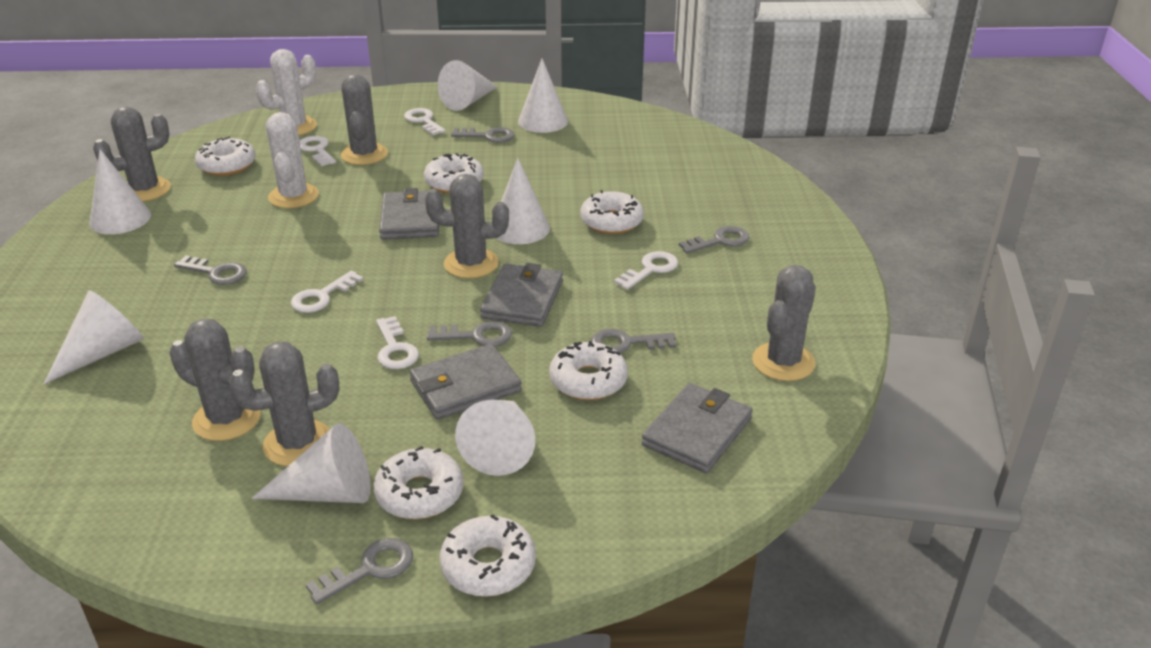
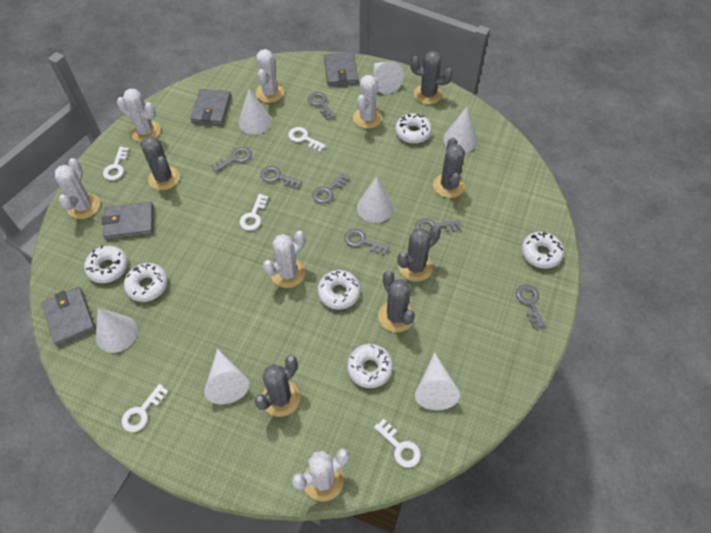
grey key: [174,255,247,285] [306,538,413,604] [427,321,512,346] [451,127,514,143] [591,329,676,353] [679,226,750,254] = 6 -> [211,147,252,172] [260,166,302,189] [308,92,336,120] [312,173,350,204] [344,229,389,256] [415,218,461,233] [516,284,545,329] = 7
white cactus: [256,49,317,136] [266,112,319,208] = 2 -> [55,158,100,219] [117,89,161,142] [256,49,284,103] [263,231,305,288] [292,448,349,502] [353,75,382,129] = 6

